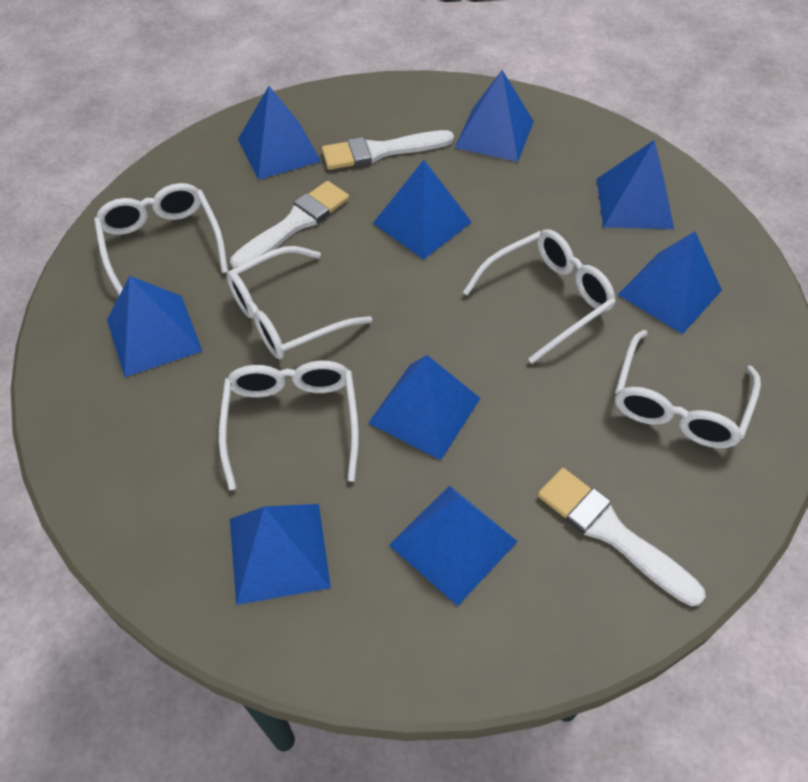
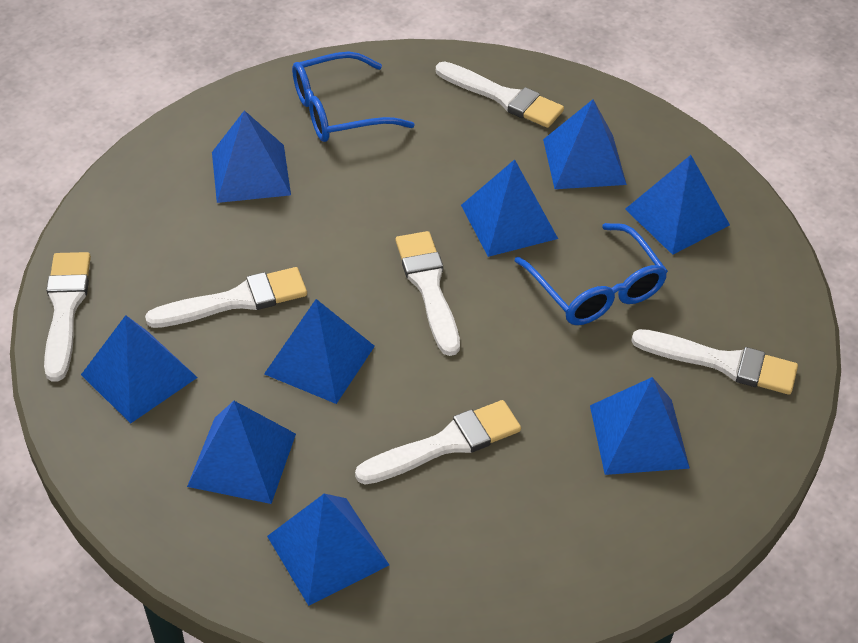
blue glasses: none = 0 -> [292,51,415,142] [514,223,668,325] = 2
white brush: [230,181,349,269] [322,130,454,170] [538,468,706,606] = 3 -> [44,252,91,382] [145,267,307,328] [355,400,521,484] [396,231,460,356] [436,61,564,128] [631,329,798,395] = 6
white glasses: [94,183,228,295] [218,361,359,490] [227,246,372,359] [463,229,616,364] [615,330,761,448] = 5 -> none = 0

